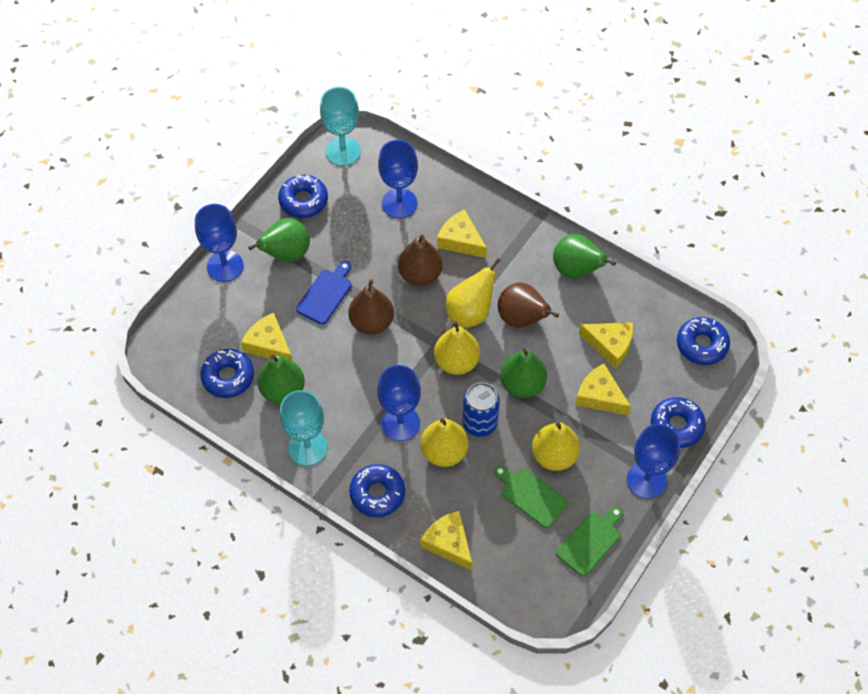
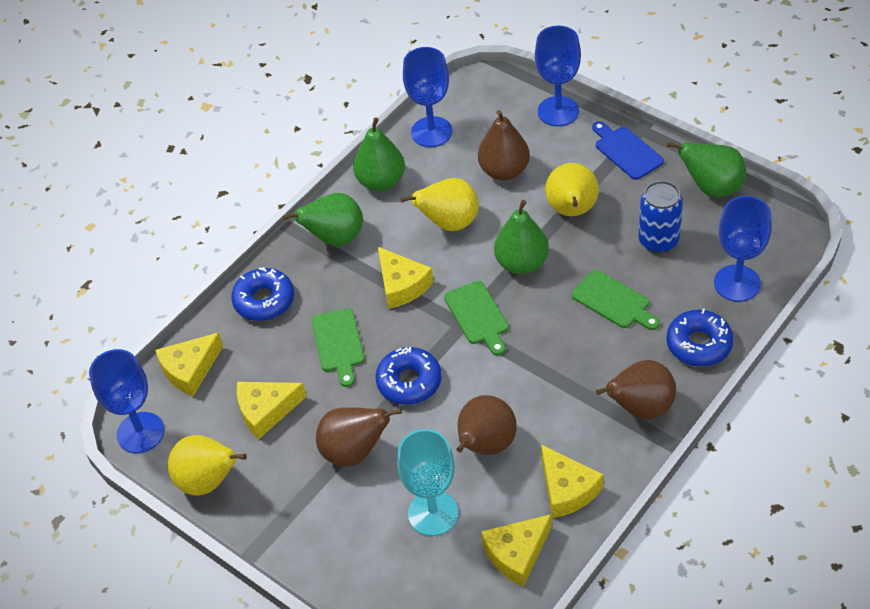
blue donut: [200,349,254,398] [278,175,328,218] [349,464,405,517] [651,397,706,448] [677,317,730,365] = 5 -> [231,267,294,321] [375,347,442,405] [666,309,734,367] = 3
brown pear: [348,279,394,335] [398,235,443,286] [498,282,559,328] = 3 -> [316,407,402,467] [457,395,517,455] [478,110,530,180] [596,360,676,420] = 4
green cutting board: [494,465,568,528] [556,506,623,577] = 2 -> [311,308,364,387] [444,281,509,356] [572,270,660,330] = 3
turquoise goblet: [280,390,327,466] [320,87,361,166] = 2 -> [397,429,459,536] = 1
yellow pear: [421,418,469,467] [434,321,480,375] [446,258,501,328] [532,422,580,471] = 4 -> [168,435,247,496] [401,178,479,231] [545,163,599,216] = 3

